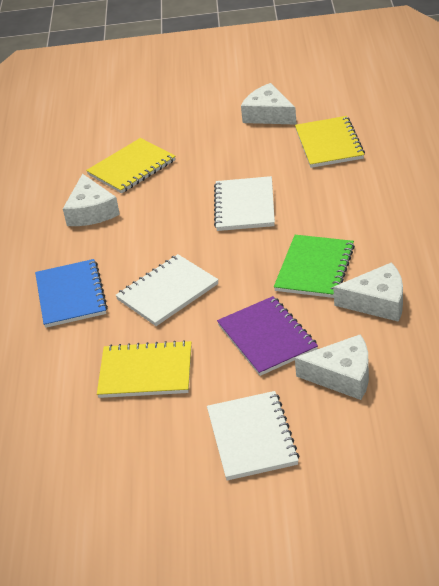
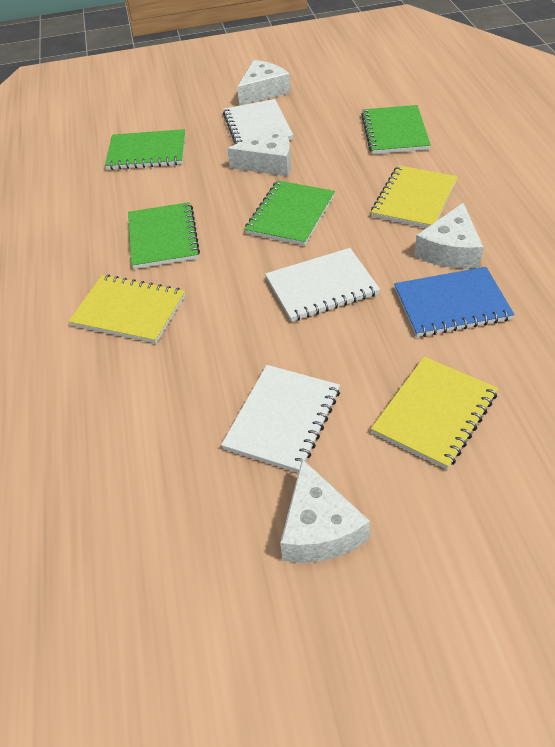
green notebook: [274,235,355,298] = 1 -> [105,129,186,170] [128,202,200,269] [245,181,335,246] [361,105,431,154] = 4
purple notebook: [217,296,318,376] = 1 -> none = 0

